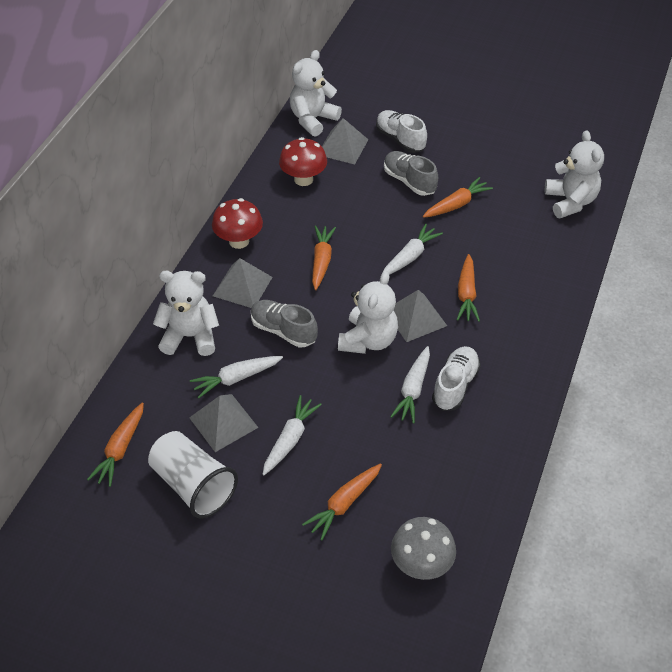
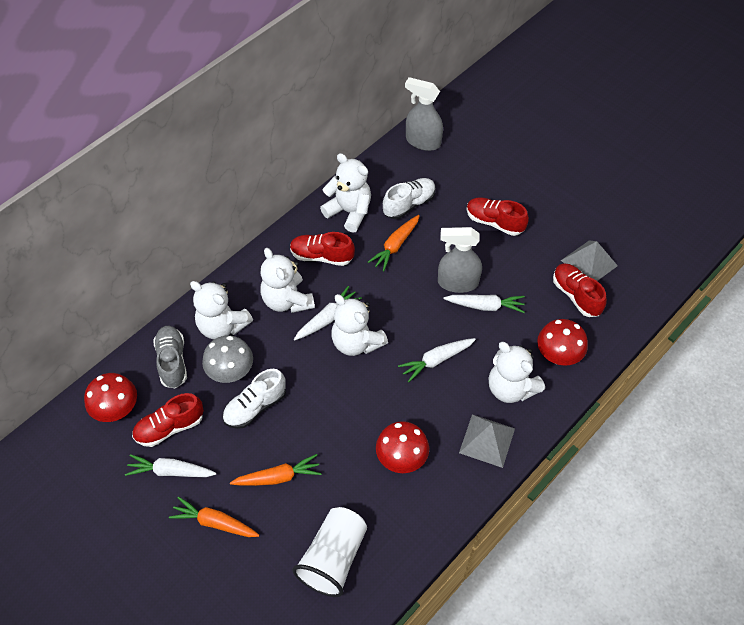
grey pyramid: [189,394,258,452] [213,258,272,308] [322,118,369,164] [394,290,447,342] = 4 -> [459,414,515,468] [561,240,618,281] = 2
grey shoe: [251,300,318,347] [384,151,438,196] = 2 -> [153,326,187,389] = 1
grey spray bottle: none = 0 -> [405,77,443,151] [438,227,482,293] = 2
orange carrot: [87,403,144,487] [302,464,382,540] [312,226,336,290] [423,177,493,218] [457,254,480,322] = 5 -> [169,497,260,537] [230,454,321,486] [368,215,420,271] = 3
red mushroom: [212,198,263,249] [279,137,327,186] = 2 -> [84,373,137,422] [376,421,429,473] [537,319,588,366] = 3
red shoe: none = 0 -> [132,393,204,447] [290,232,355,266] [467,197,529,236] [553,263,607,317] = 4
white teddy bear: [153,270,219,356] [290,50,342,137] [338,272,398,354] [545,130,604,218] = 4 -> [190,281,253,339] [261,248,315,313] [320,153,371,232] [331,294,388,356] [489,342,545,403] = 5

